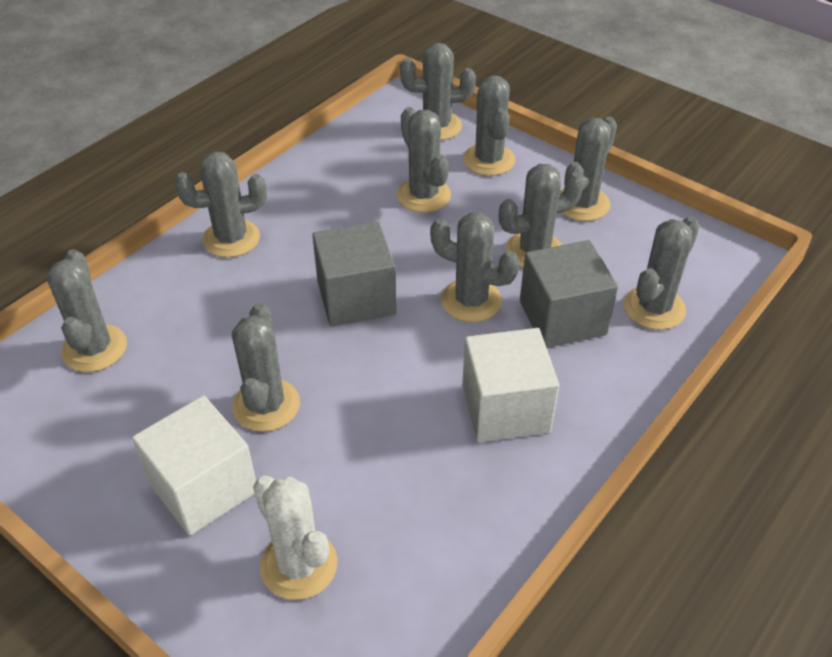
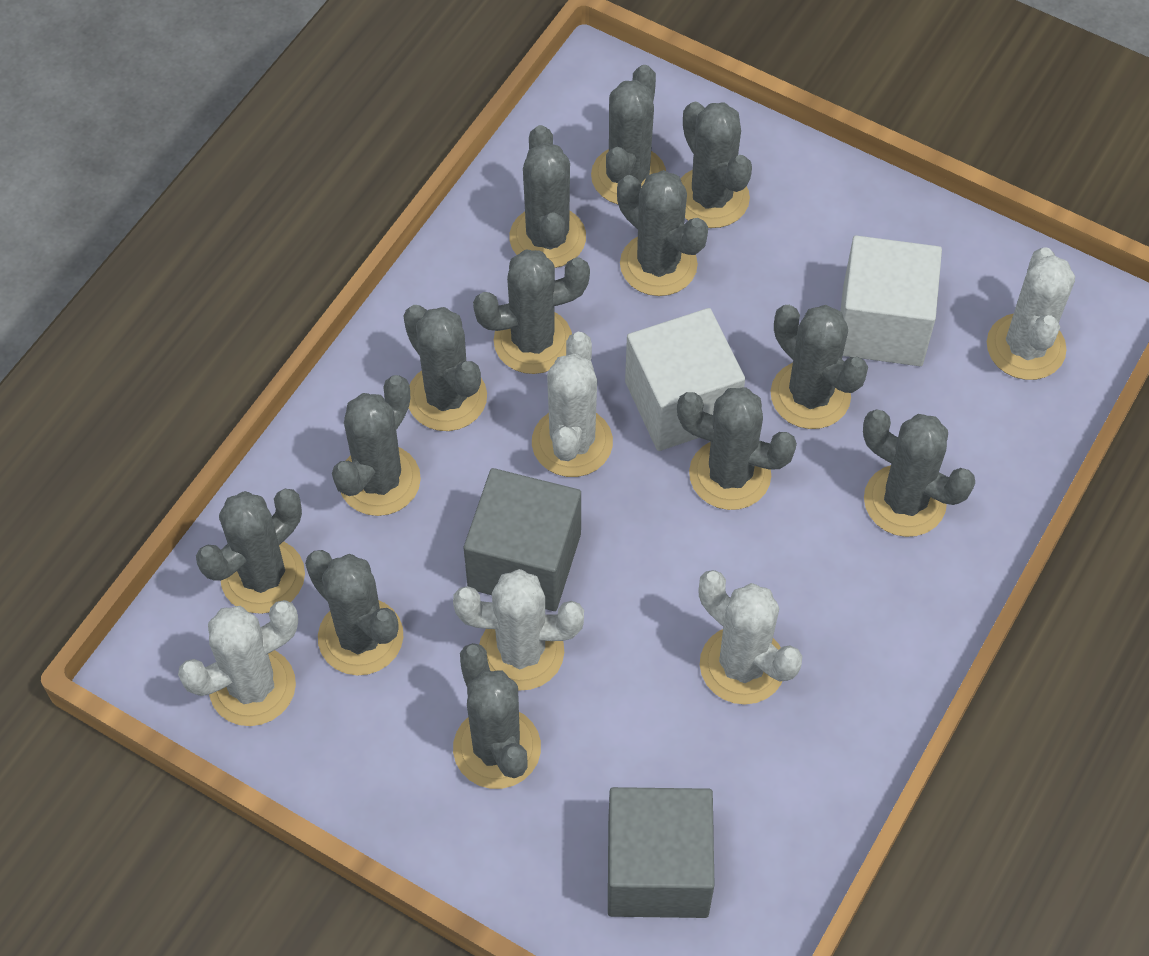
grey cactus: [47,249,127,372] [175,152,267,258] [232,303,300,432] [397,107,451,212] [400,43,476,140] [430,212,519,322] [463,75,515,176] [499,164,584,268] [560,117,617,221] [624,216,699,330] = 10 -> [196,489,305,614] [305,550,403,675] [332,375,421,516] [403,305,487,431] [453,643,541,789] [473,250,590,374] [510,125,586,268] [591,65,666,204] [617,170,708,296] [677,387,797,510] [680,102,752,228] [771,305,868,429] [863,410,975,537] = 13
white cactus: [253,476,338,600] = 1 -> [178,600,298,726] [453,569,584,691] [532,332,613,477] [699,570,802,704] [987,247,1075,380] = 5

